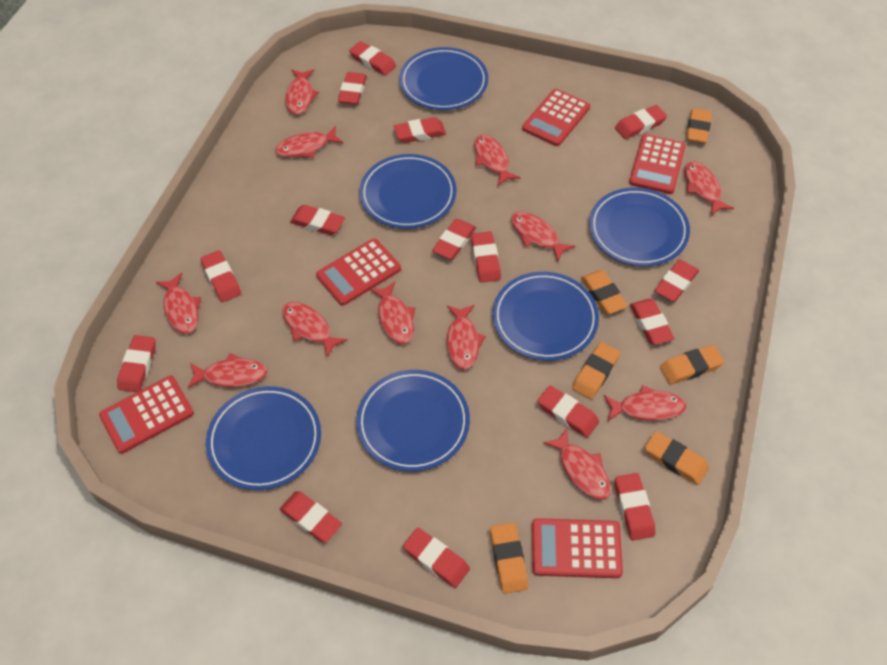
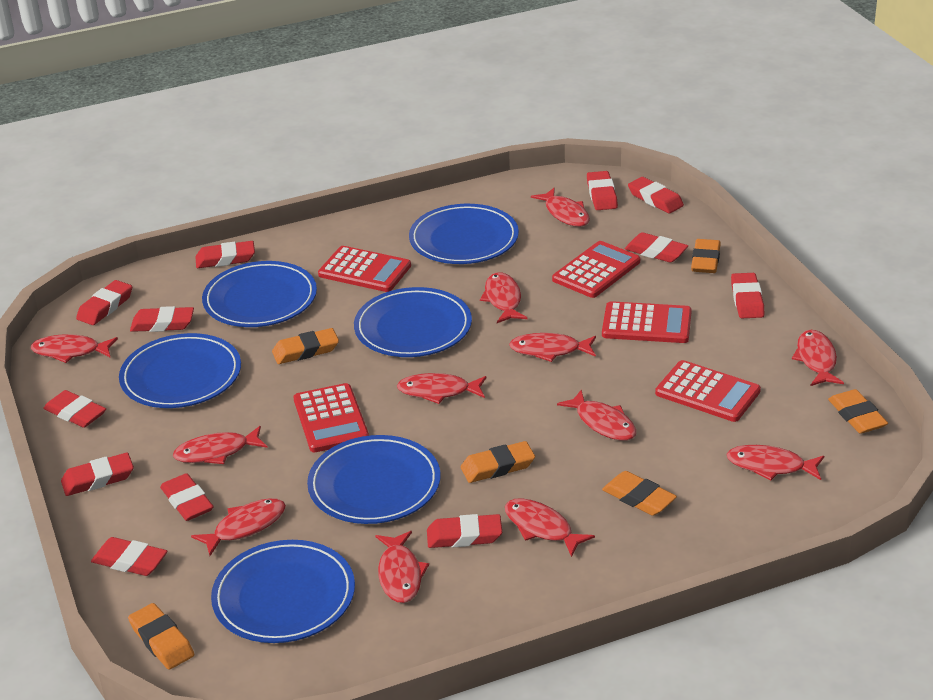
red eraser: [117,335,156,392] [200,250,241,302] [280,491,342,543] [290,205,345,235] [338,72,367,105] [349,41,396,76] [394,117,446,143] [403,528,470,588] [432,219,476,259] [471,231,501,283] [537,385,599,438] [615,105,667,139] [615,473,655,541] [630,299,675,345] [654,260,699,302] = 15 -> [43,390,106,428] [61,453,134,496] [76,280,132,325] [91,537,167,576] [130,306,194,332] [160,473,214,521] [195,241,255,268] [427,514,502,548] [587,171,618,210] [625,232,688,263] [628,177,684,214] [731,273,765,318] = 12

